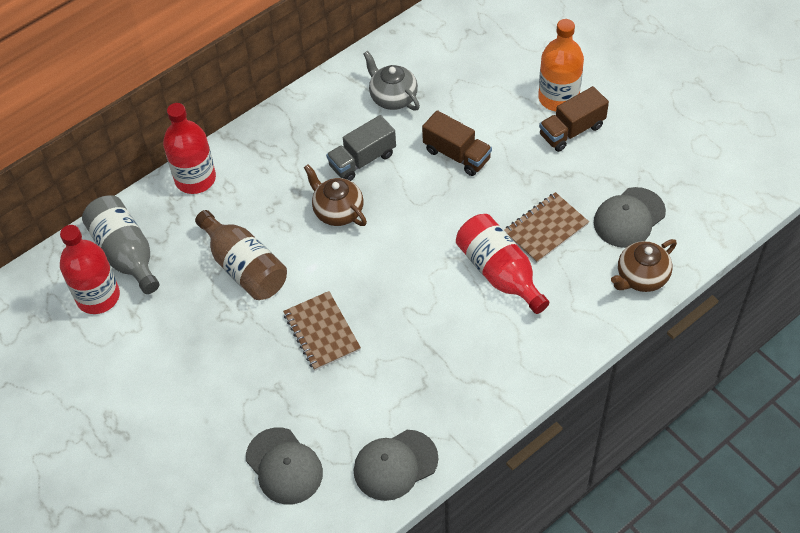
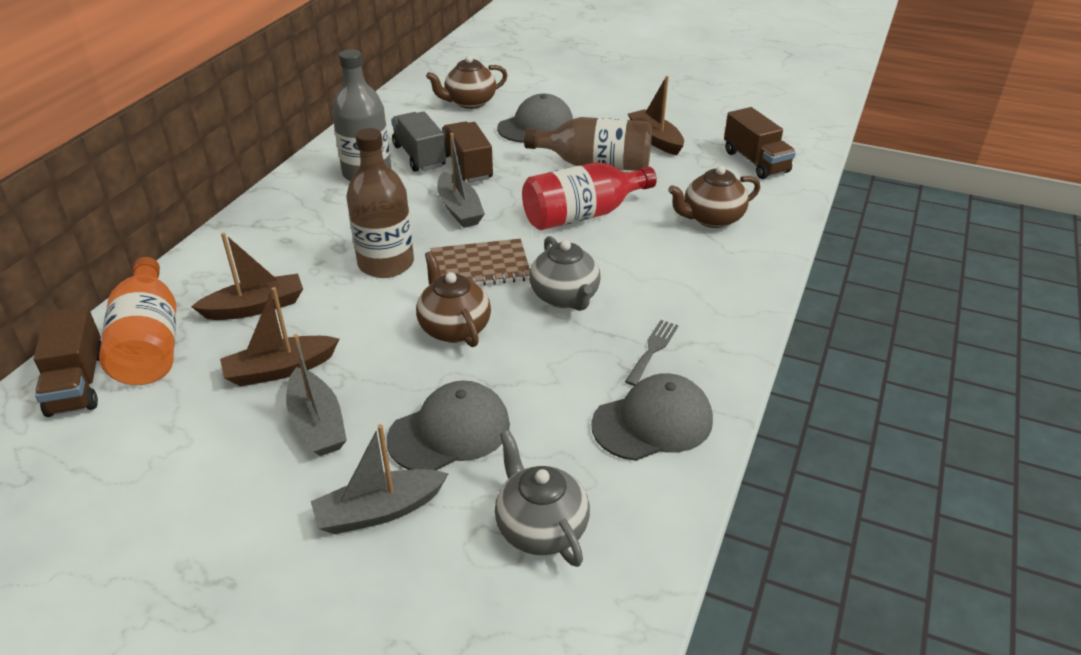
brown boat: none = 0 -> [191,233,303,320] [220,287,339,387] [628,76,684,155] = 3
brown bottle: [195,210,287,300] = 1 -> [347,128,414,278] [524,117,652,171] = 2
brown notebook: [283,291,361,371] [504,192,589,263] = 2 -> [431,239,530,286] = 1
brown teapot: [304,164,367,226] [611,239,677,292] = 2 -> [416,251,491,347] [426,55,507,109] [668,165,760,228] = 3
brown truck: [422,110,492,176] [539,86,609,152] = 2 -> [34,306,101,417] [442,121,493,183] [724,107,796,179] = 3
grey boat: none = 0 -> [286,334,347,456] [311,424,448,534] [437,133,485,228] = 3
grey fork: none = 0 -> [625,320,678,386] = 1
grey teapot: [363,51,420,111] = 1 -> [495,430,590,567] [529,236,601,311] = 2
red bottle: [60,225,120,314] [163,103,216,194] [456,214,549,314] = 3 -> [522,162,657,230] = 1

